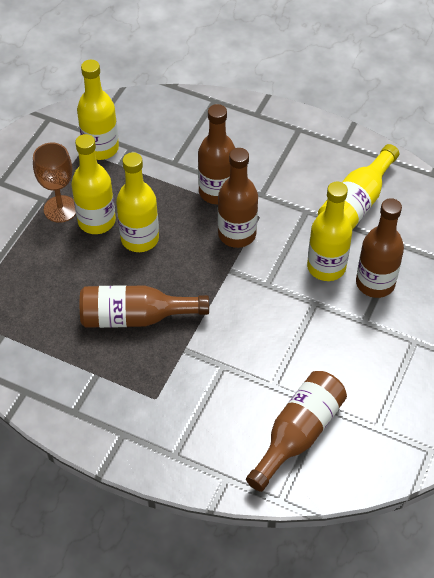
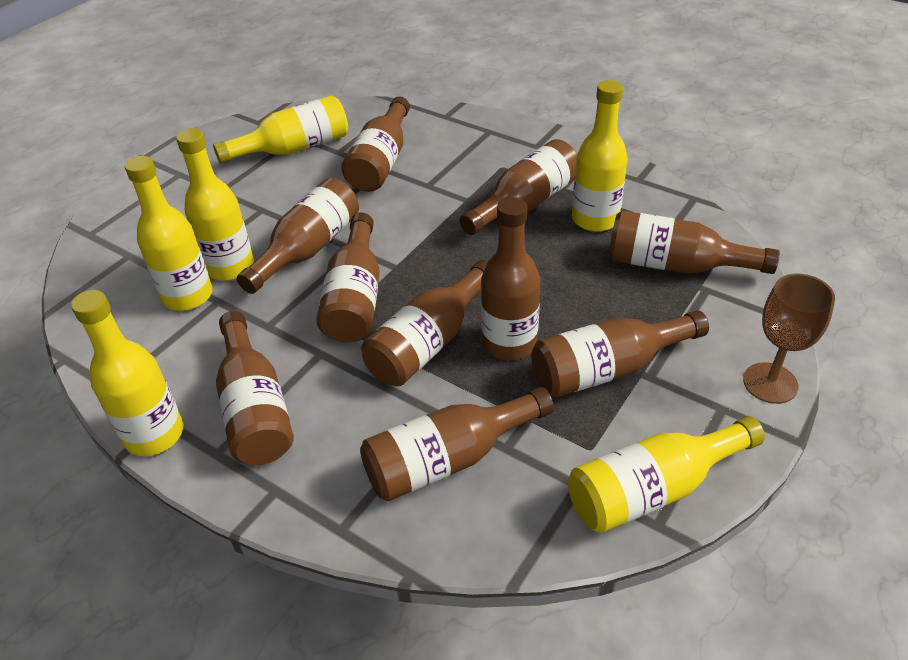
brown bottle: [80,285,209,328] [198,104,235,204] [218,148,258,248] [246,371,347,492] [356,198,404,298] = 5 -> [216,311,294,465] [237,178,359,294] [316,213,380,342] [341,97,410,192] [360,387,554,501] [361,260,488,386] [460,139,577,235] [481,197,540,360] [531,310,709,398] [609,210,780,274] = 10
yellow bottle: [71,134,116,234] [77,60,119,160] [116,152,159,252] [307,182,352,281] [318,144,399,230] = 5 -> [71,290,184,456] [125,156,213,311] [176,128,254,281] [213,95,348,163] [568,416,765,533] [572,80,628,232] = 6

